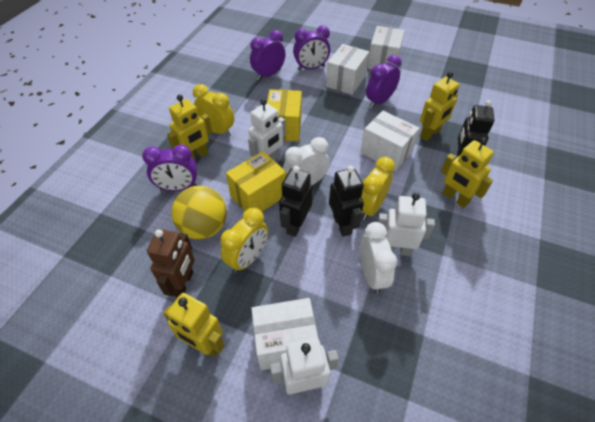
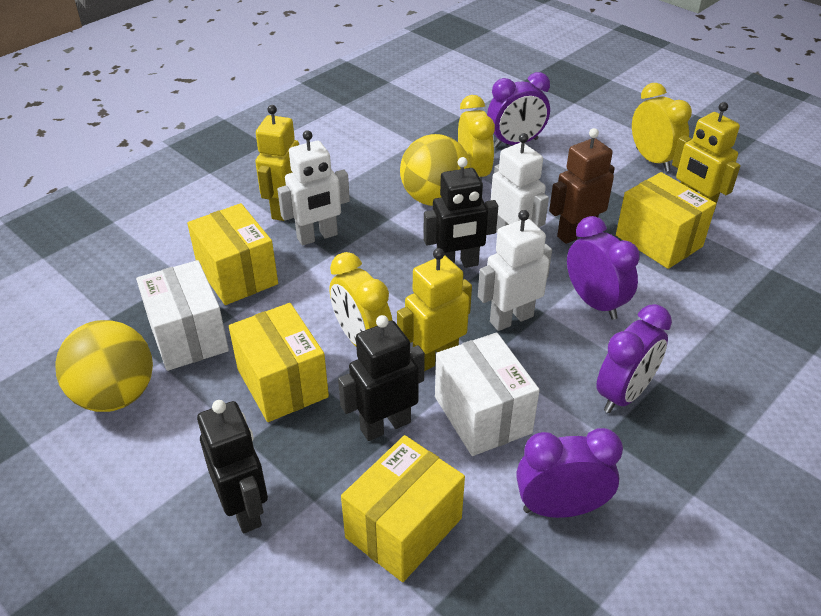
white box: [251,298,318,370] [326,44,369,95] [360,111,420,171] [367,26,405,69] = 4 -> [136,260,229,371] [435,333,540,456] = 2
white clock: [283,137,330,185] [360,222,397,294] = 2 -> none = 0
yellow ball: [171,186,227,240] = 1 -> [55,320,153,412] [400,134,471,206] = 2
yellow box: [226,151,286,212] [267,89,302,141] = 2 -> [187,203,278,305] [229,303,329,422] [341,435,465,582] [616,172,716,269] = 4
yellow robot: [163,293,225,357] [167,95,212,161] [420,71,460,141] [441,138,494,208] = 4 -> [255,105,299,221] [397,248,472,371] [672,102,741,211] = 3

